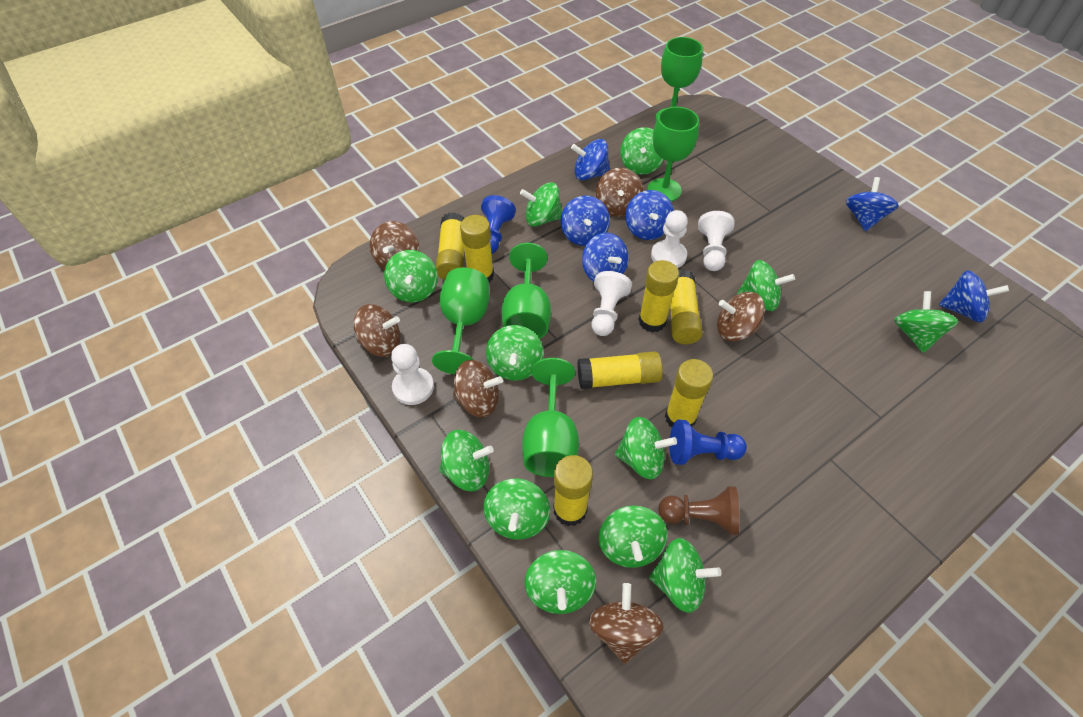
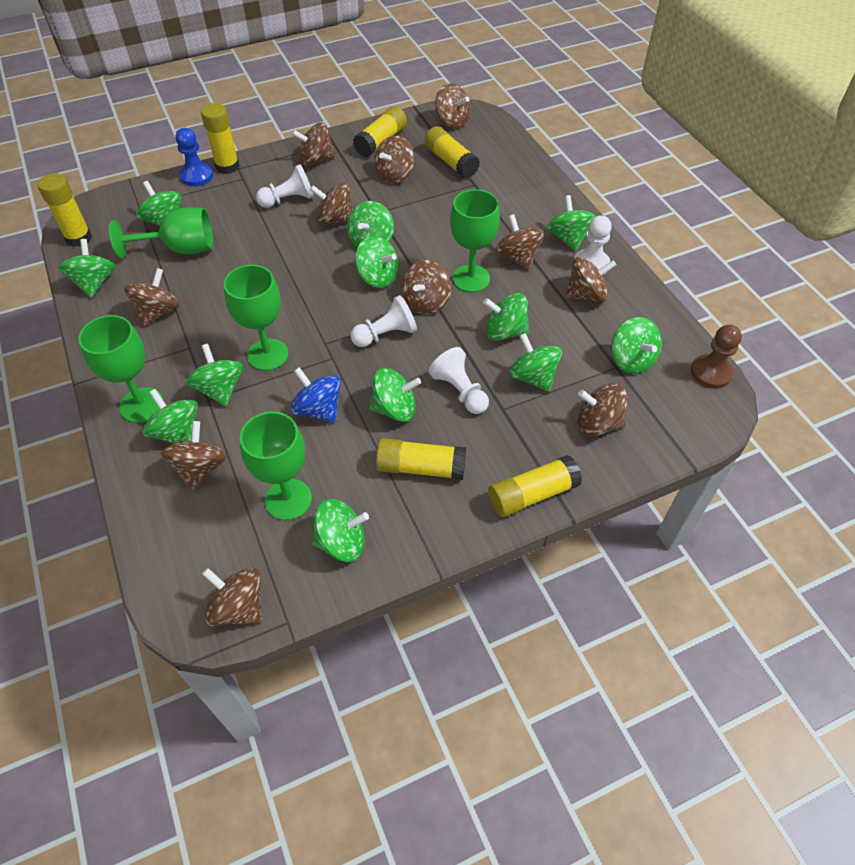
blue pawn: [481,195,516,254] [669,420,747,465] = 2 -> [176,128,213,187] = 1
blue spinning top: [561,195,610,246] [571,139,610,180] [582,233,629,282] [625,190,674,240] [846,177,899,232] [939,270,1009,323] = 6 -> [290,367,341,423] = 1
brown spinning top: [353,304,401,357] [370,221,419,270] [453,360,503,417] [589,583,664,664] [596,168,644,217] [717,292,765,341] = 6 -> [124,268,180,326] [161,421,227,490] [202,568,262,626] [292,122,336,166] [310,183,353,225] [374,136,415,184] [401,260,451,314] [435,83,471,128] [496,214,544,270] [565,257,616,302] [578,383,628,436] = 11
yellow glue stick: [436,213,464,280] [460,215,494,283] [553,455,593,526] [578,351,663,389] [638,260,679,332] [665,359,713,427] [670,269,703,344] = 7 -> [38,173,92,247] [201,103,239,174] [353,106,407,157] [376,438,466,480] [424,126,480,179] [488,455,582,517] = 6

